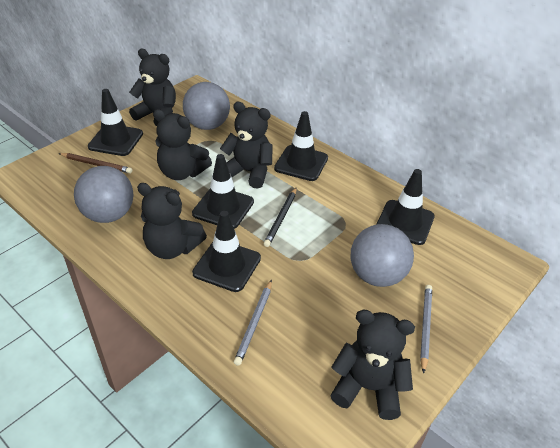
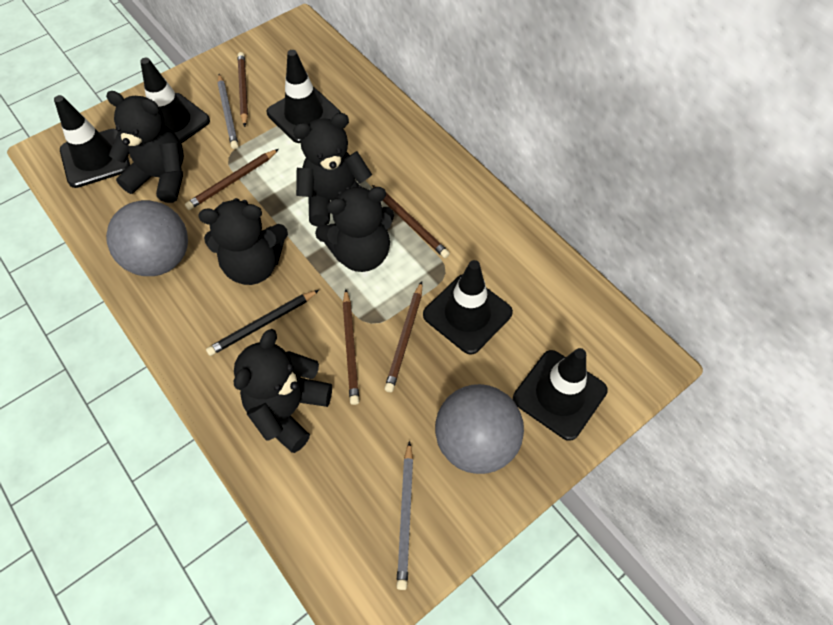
brown pencil: [58,153,132,173] = 1 -> [185,149,279,210] [238,52,248,127] [343,289,359,405] [372,185,450,258] [384,281,422,392] = 5
grey ball: [74,166,134,223] [183,82,230,130] [351,224,414,287] = 3 -> [106,200,188,276] [435,384,524,474] = 2

